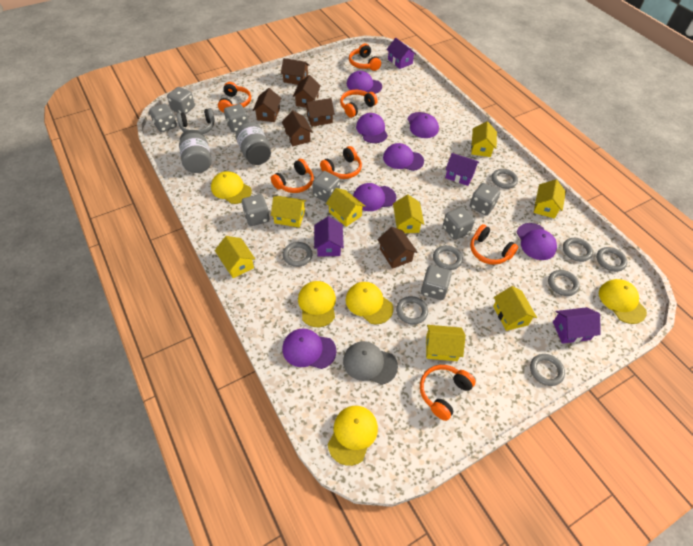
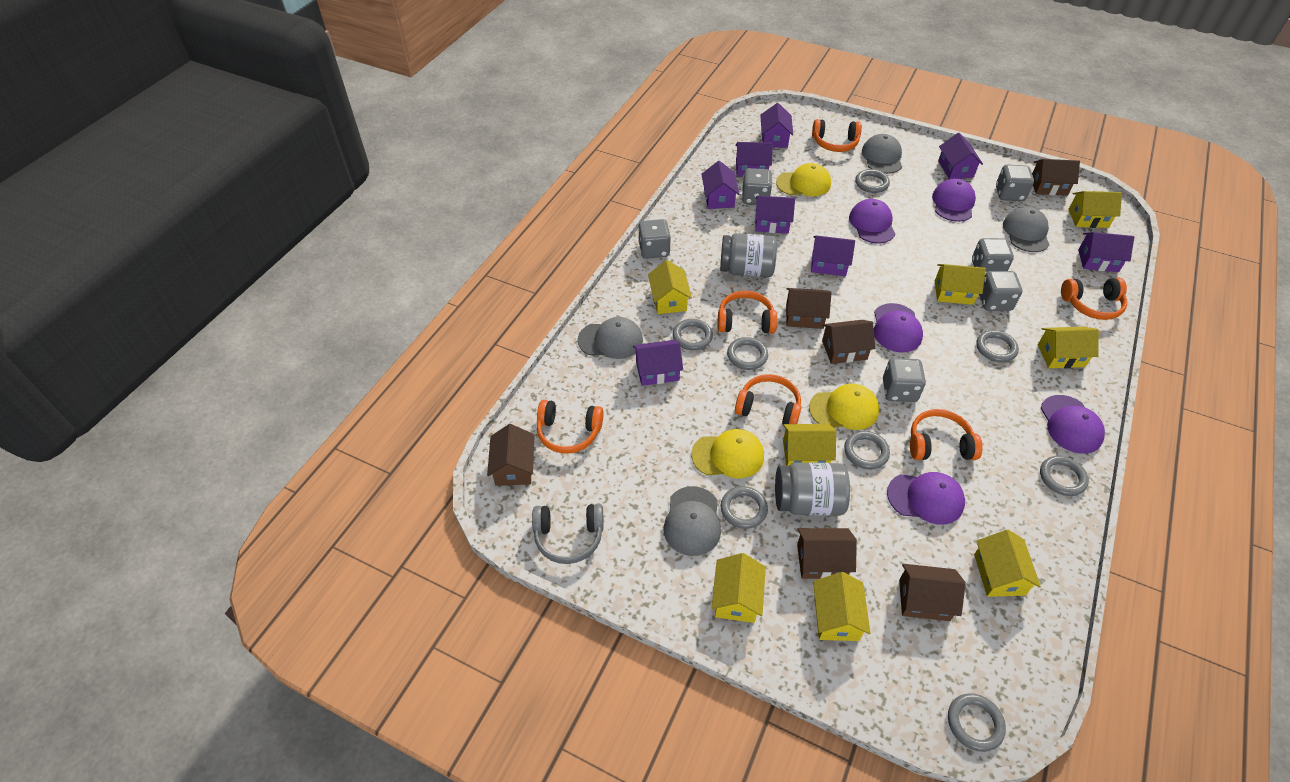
grey cap: [343,341,398,385] = 1 -> [578,317,643,359] [663,486,721,556] [862,134,902,174] [1003,207,1049,252] = 4
grey dice: [149,103,177,132] [167,87,195,114] [224,104,249,132] [242,194,269,226] [312,171,340,202] [421,265,452,300] [443,207,475,240] [470,183,500,215] = 8 -> [638,219,671,259] [742,168,772,205] [883,358,926,402] [972,238,1014,274] [979,271,1022,311] [996,164,1034,201] = 6
orange headphones: [218,82,251,113] [271,159,314,193] [320,146,362,179] [340,90,378,118] [349,44,381,71] [420,365,476,421] [470,224,519,265] = 7 -> [537,400,604,454] [718,291,777,333] [735,374,801,425] [812,119,862,152] [910,409,983,460] [1061,278,1127,320] = 6
purple cap: [282,328,337,369] [347,71,382,94] [353,183,396,211] [356,113,388,143] [383,143,424,171] [407,112,439,138] [516,223,557,260] = 7 -> [849,199,895,244] [874,303,923,352] [887,472,965,525] [932,179,976,222] [1041,395,1105,454] = 5
purple house: [314,216,344,256] [386,38,416,69] [445,153,479,186] [553,307,601,344] = 4 -> [633,340,683,386] [701,161,740,209] [735,142,773,177] [755,195,795,234] [760,103,793,148] [811,235,855,276] [938,133,983,179] [1078,232,1134,272] = 8
yellow cap: [211,171,252,204] [298,281,336,327] [328,406,378,466] [346,282,393,325] [599,279,647,324] = 5 -> [691,429,764,478] [776,163,831,196] [809,384,879,430] = 3

